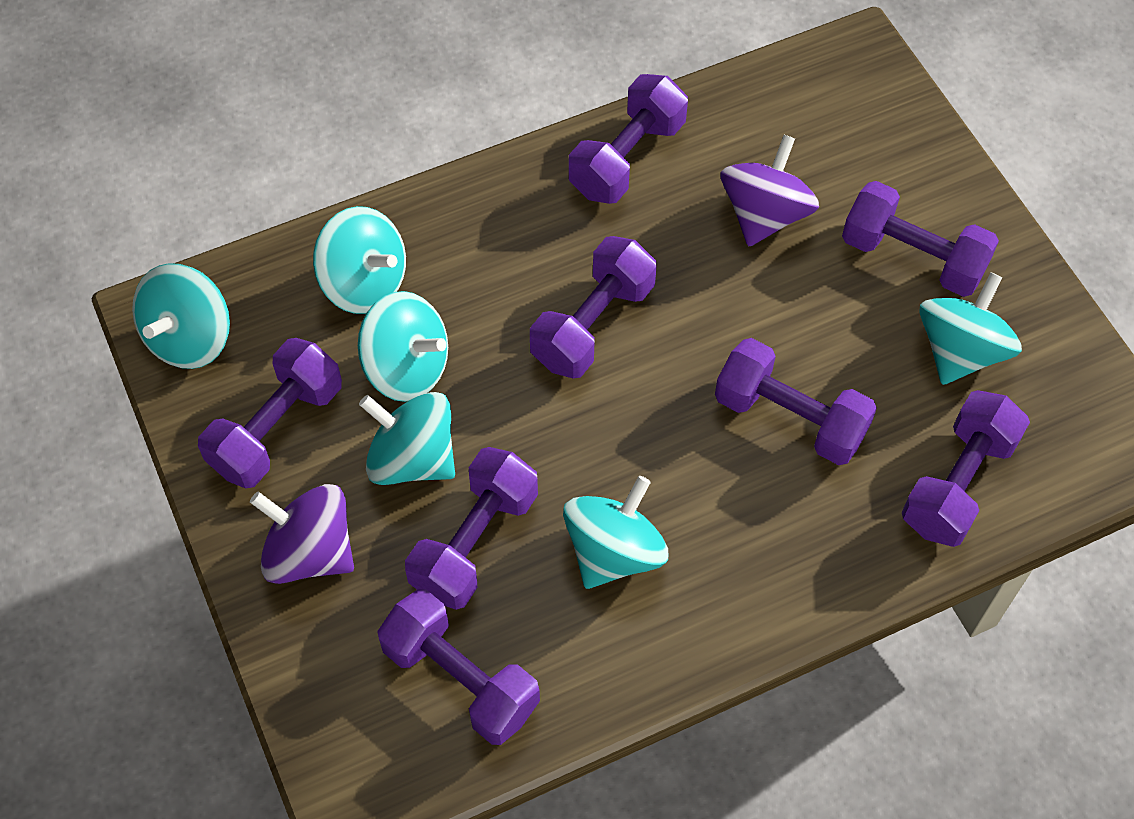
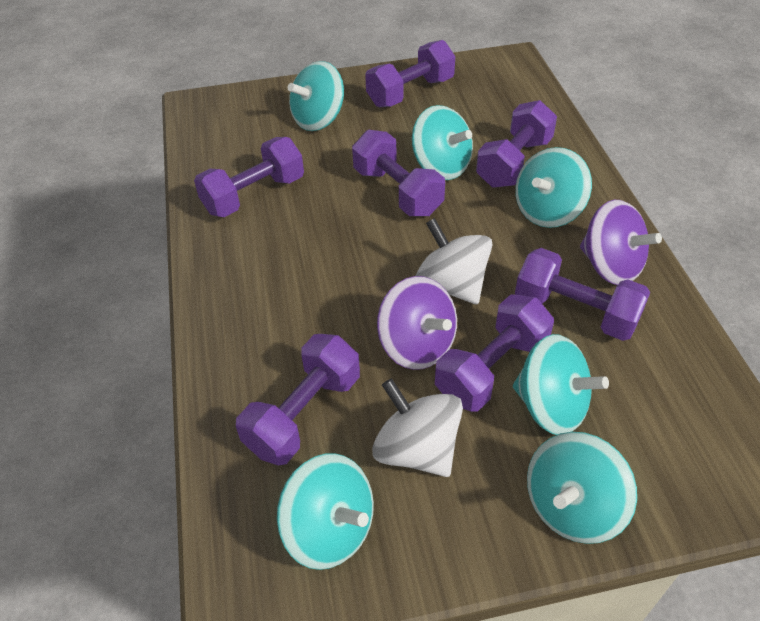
purple dumbbell: [198,338,342,488] [377,589,540,745] [405,447,538,610] [530,236,657,379] [569,74,688,204] [715,338,877,465] [842,181,999,297] [902,390,1030,547] = 8 -> [194,137,304,217] [236,334,360,466] [352,130,445,216] [365,40,455,107] [435,294,554,411] [476,100,557,188] [515,248,650,341] = 7
white spinning top: none = 0 -> [372,378,463,477] [416,218,492,304] = 2

